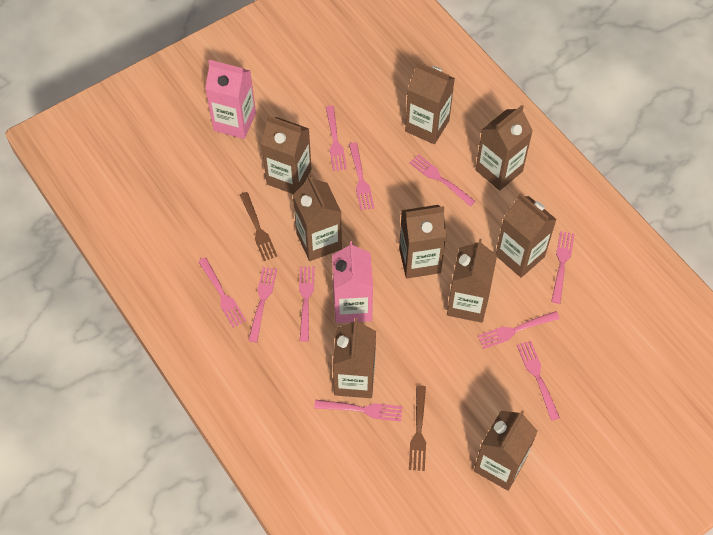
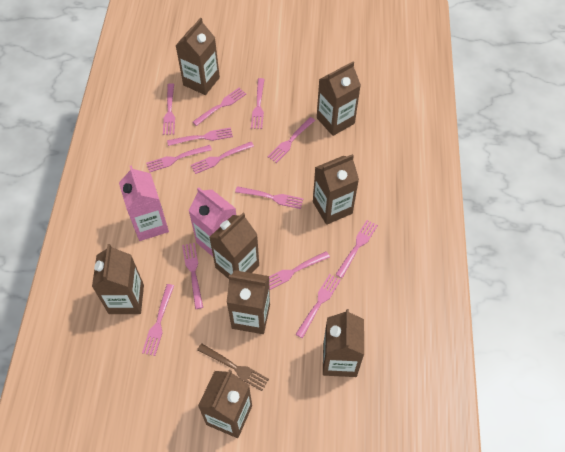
brown carton: [261,116,312,194] [293,175,342,261] [333,318,376,398] [399,205,446,279] [405,61,455,144] [447,238,497,323] [474,410,538,491] [475,105,533,191] [496,193,557,278] = 9 -> [92,244,144,314] [175,18,220,95] [198,370,252,438] [209,213,259,279] [227,270,270,334] [313,154,359,225] [317,62,361,136] [323,309,364,377] = 8
brown fork: [240,192,277,261] [409,385,426,471] = 2 -> [197,343,269,391] = 1
pink fork: [198,258,246,328] [248,267,277,342] [299,266,315,342] [314,400,403,421] [326,106,347,171] [349,142,375,210] [409,154,476,207] [478,311,560,349] [517,341,560,421] [551,231,574,304] = 10 -> [142,284,174,356] [146,145,212,172] [163,83,175,135] [167,127,233,146] [182,243,203,309] [191,142,254,174] [193,88,246,126] [235,186,304,209] [251,78,264,129] [267,117,315,163] [269,251,330,290] [295,274,341,338] [335,220,378,278] = 13

